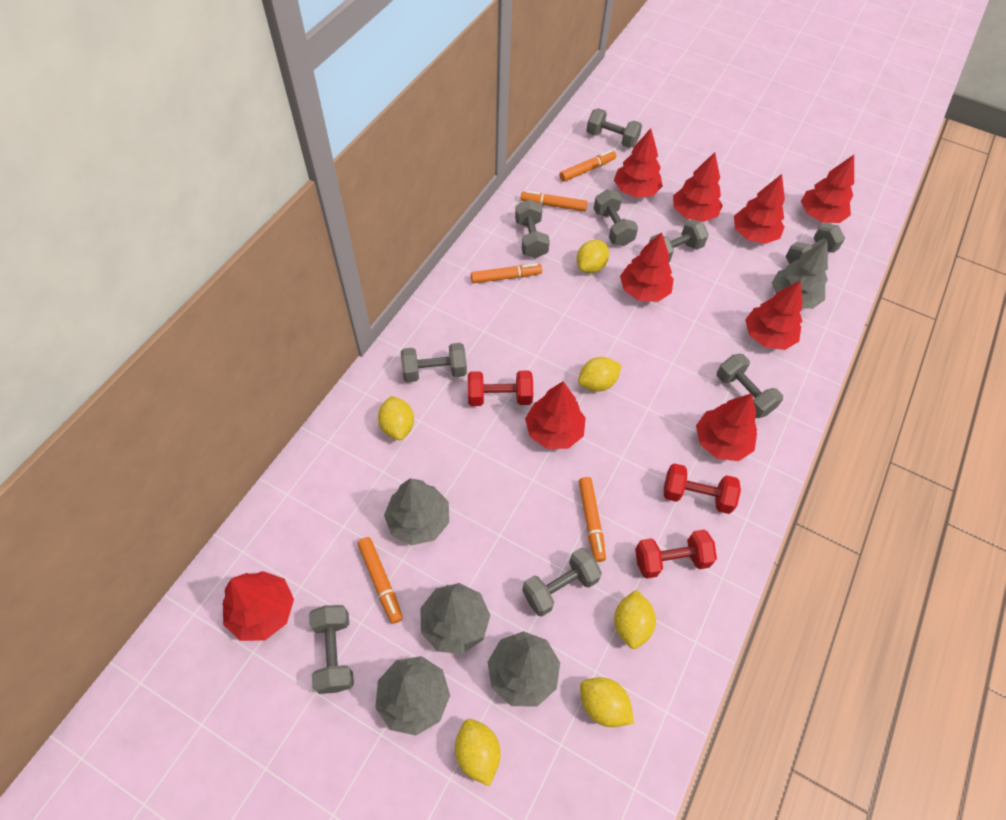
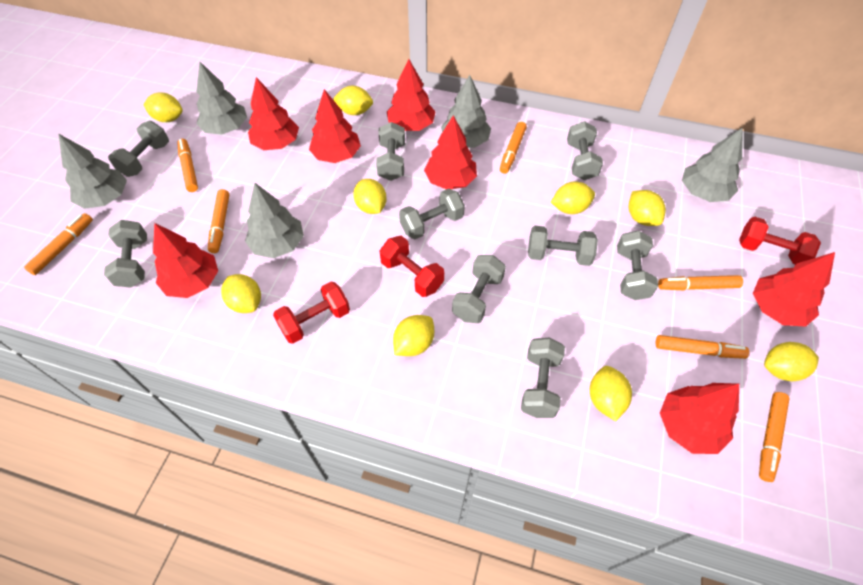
orange marker: [358,537,403,624] [471,263,542,284] [520,191,588,212] [560,150,616,182] [579,477,606,562] = 5 -> [24,213,93,275] [177,139,198,192] [208,189,229,253] [500,122,527,174] [656,335,749,359] [658,275,743,290] [759,392,790,482] = 7
red tree: [222,571,294,641] [525,381,586,449] [614,128,663,198] [620,232,674,302] [673,152,723,222] [696,393,757,461] [734,174,785,244] [745,281,803,350] [801,155,854,223] = 9 -> [153,223,218,298] [248,77,299,150] [309,89,361,163] [387,59,436,131] [424,115,477,189] [660,383,739,454] [753,252,835,327] = 7
yellow lemon: [378,396,414,440] [455,719,500,787] [577,240,609,273] [578,357,622,392] [580,677,634,727] [614,590,656,649] = 6 -> [144,92,183,122] [221,274,261,313] [333,86,373,115] [353,179,387,214] [393,315,434,356] [551,181,595,214] [590,366,632,421] [629,190,666,226] [764,342,819,381] = 9

